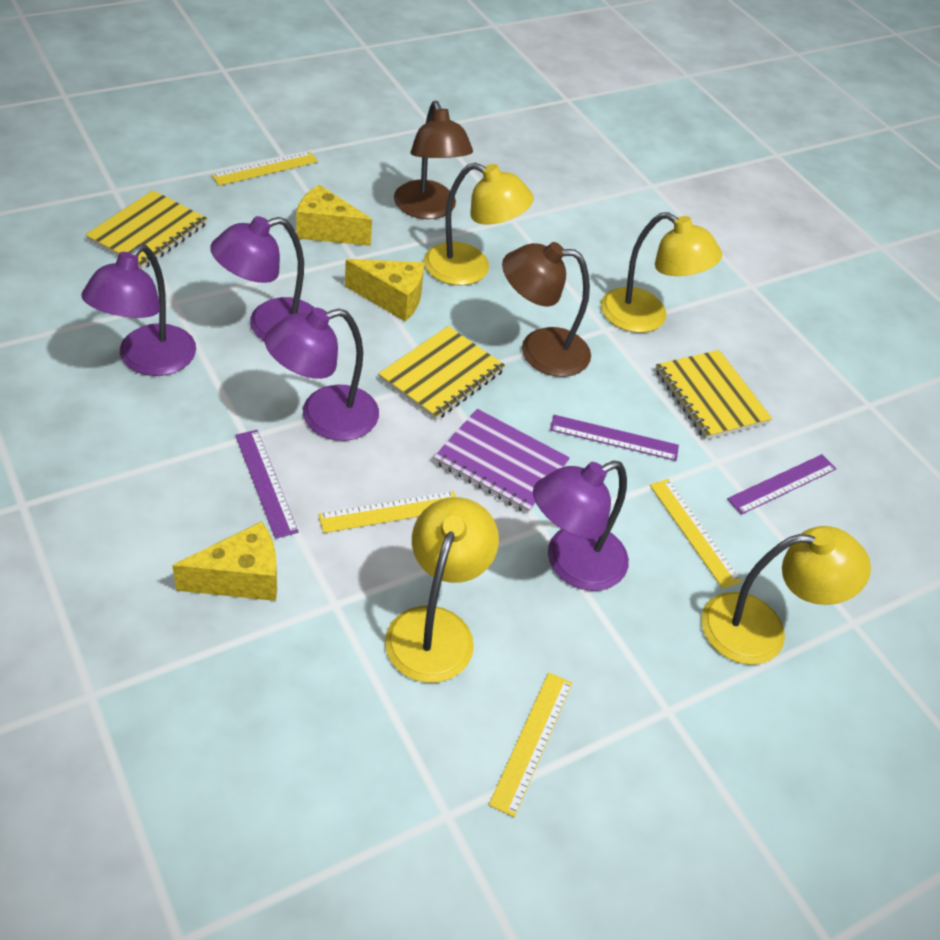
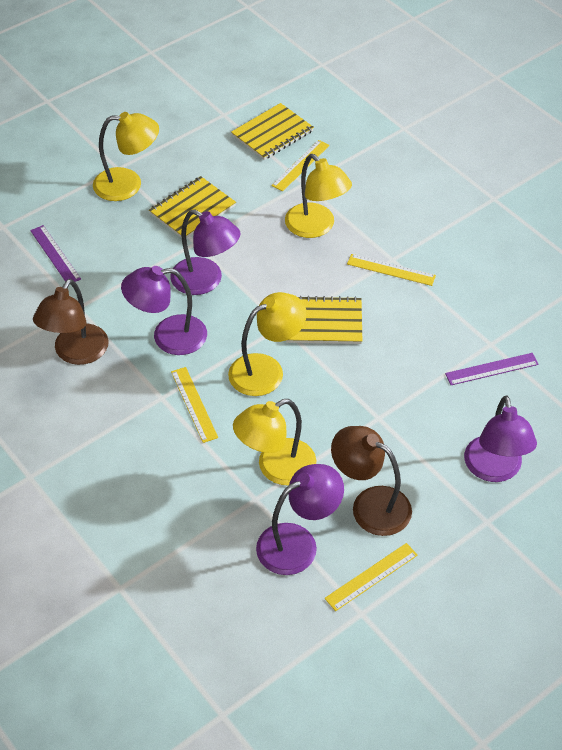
purple notebook: [434,409,570,513] = 1 -> none = 0
purple ruler: [235,430,299,539] [550,415,679,461] [727,454,836,515] = 3 -> [30,225,81,282] [445,353,539,385] = 2
yellow cheese: [172,521,277,601] [296,185,372,246] [345,259,424,322] = 3 -> none = 0

